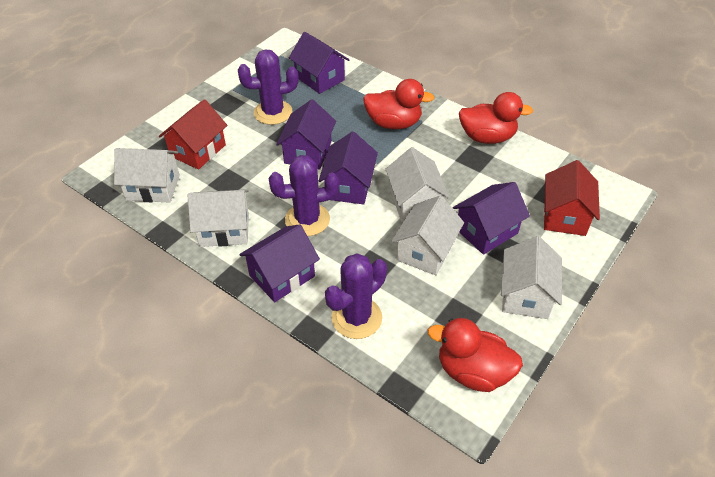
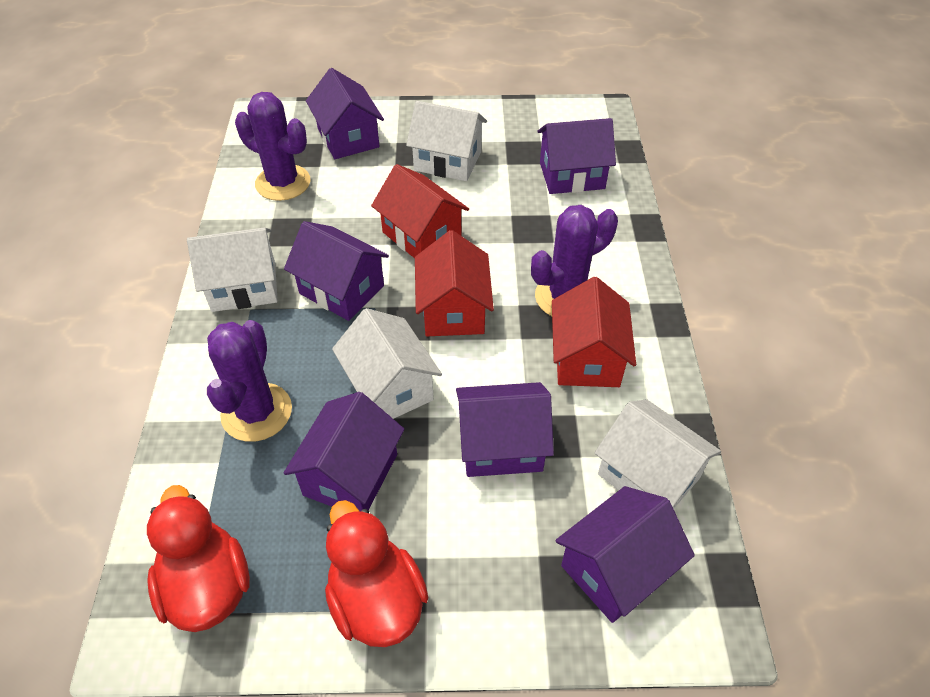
purple house: [239,224,320,302] [276,99,336,170] [289,32,349,94] [319,132,378,205] [453,182,530,255] = 5 -> [284,221,389,321] [284,392,404,512] [306,68,384,159] [456,382,554,477] [538,118,616,194] [555,486,695,623] = 6
red duck: [363,79,435,129] [428,318,523,392] [459,92,533,144] = 3 -> [147,485,250,632] [325,500,428,647] = 2
red house: [159,99,228,170] [543,160,600,236] = 2 -> [371,164,469,258] [415,230,494,336] [552,277,636,387] = 3
white house: [114,148,180,203] [187,189,249,247] [386,147,449,222] [392,195,464,276] [501,236,562,319] = 5 -> [187,227,278,312] [332,308,442,419] [406,101,487,181] [595,399,721,509] = 4

